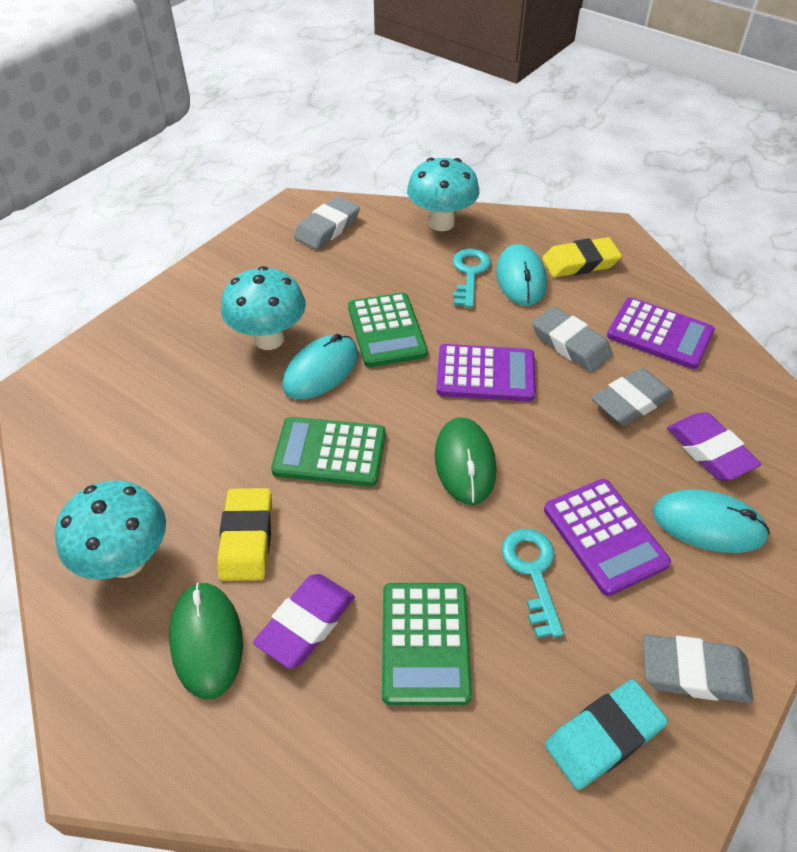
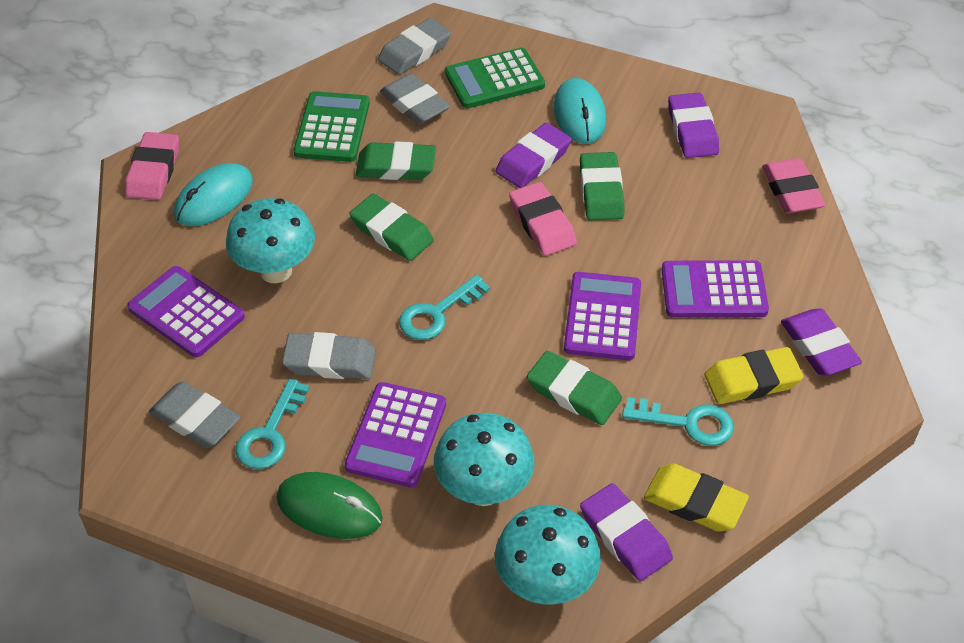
green calculator: [271,417,386,486] [348,292,428,367] [382,583,472,705] = 3 -> [293,91,370,162] [445,48,545,108] = 2
green eraser: none = 0 -> [349,194,434,261] [356,141,436,180] [527,351,622,425] [580,152,624,220] = 4
green mouse: [169,582,243,699] [435,417,497,505] = 2 -> [277,472,383,539] = 1
pink eraser: none = 0 -> [125,132,179,200] [509,182,577,256] [762,158,826,213] = 3
purple calculator: [436,344,536,401] [544,479,671,596] [607,298,715,369] = 3 -> [127,266,245,357] [345,382,446,487] [564,272,641,360] [661,260,769,318] = 4
purple eraser: [253,574,355,669] [667,412,761,480] = 2 -> [495,123,572,188] [580,483,673,581] [668,93,719,158] [781,308,862,375] = 4
turquoise eraser: [545,679,668,790] = 1 -> none = 0
turquoise key: [453,249,491,308] [502,529,564,638] = 2 -> [236,379,310,469] [399,275,490,340] [622,397,734,446] = 3
turquoise mouse: [282,334,359,400] [496,244,547,306] [653,489,770,553] = 3 -> [174,163,253,226] [553,78,606,144] = 2

